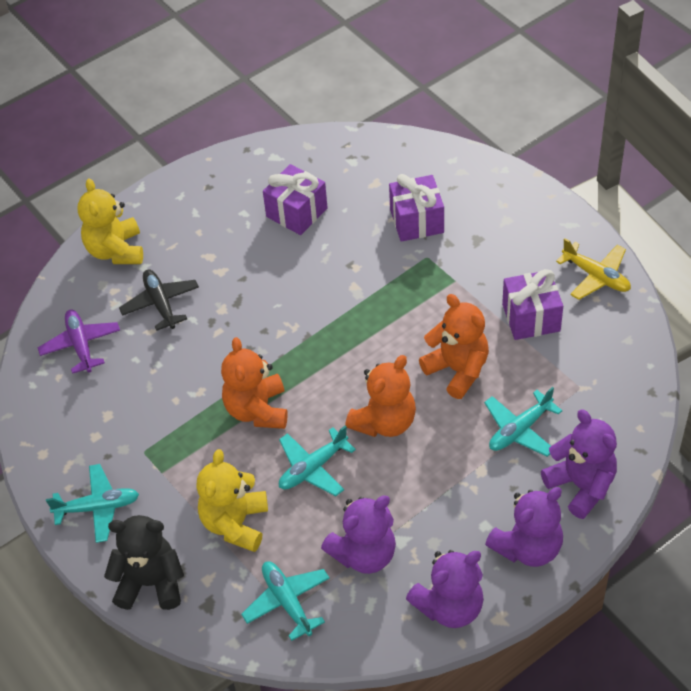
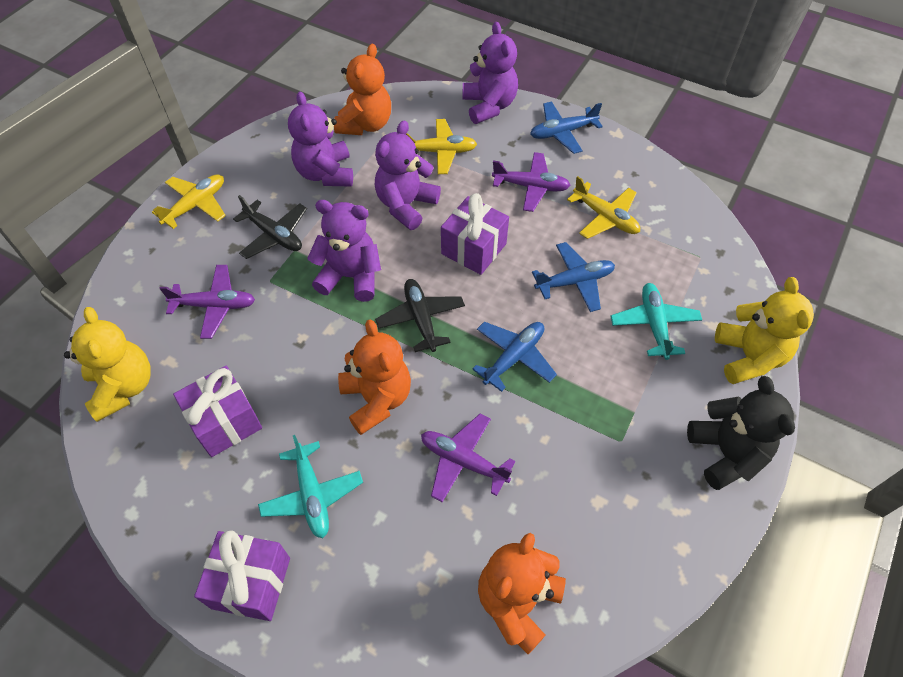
black plane: [119,270,199,331] = 1 -> [233,195,307,259] [375,279,465,352] = 2
blue plane: none = 0 -> [472,322,557,392] [530,101,603,154] [532,242,615,312] = 3
purple plane: [38,309,120,374] = 1 -> [159,265,255,339] [421,413,515,502] [492,152,571,212] = 3
turquoise plane: [46,464,139,543] [241,561,330,641] [279,425,356,496] [484,387,562,457] = 4 -> [258,435,363,538] [610,283,702,360] = 2
yellow plane: [556,238,631,300] = 1 -> [152,174,226,229] [406,119,477,174] [567,176,640,239] = 3

